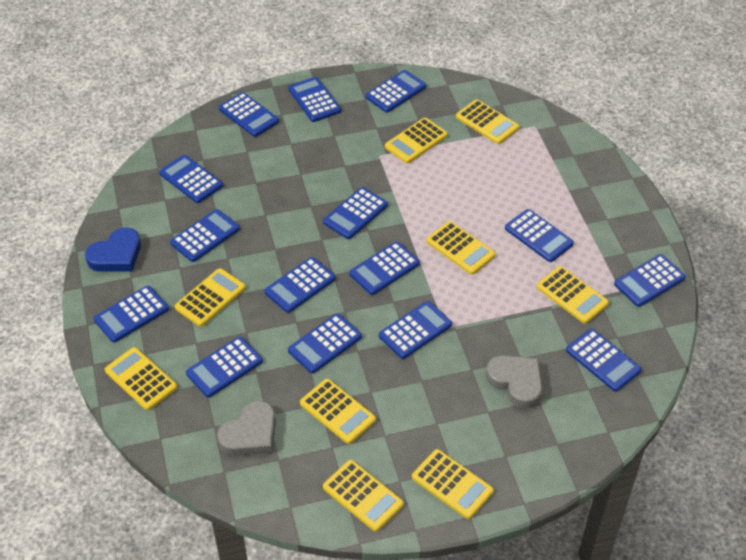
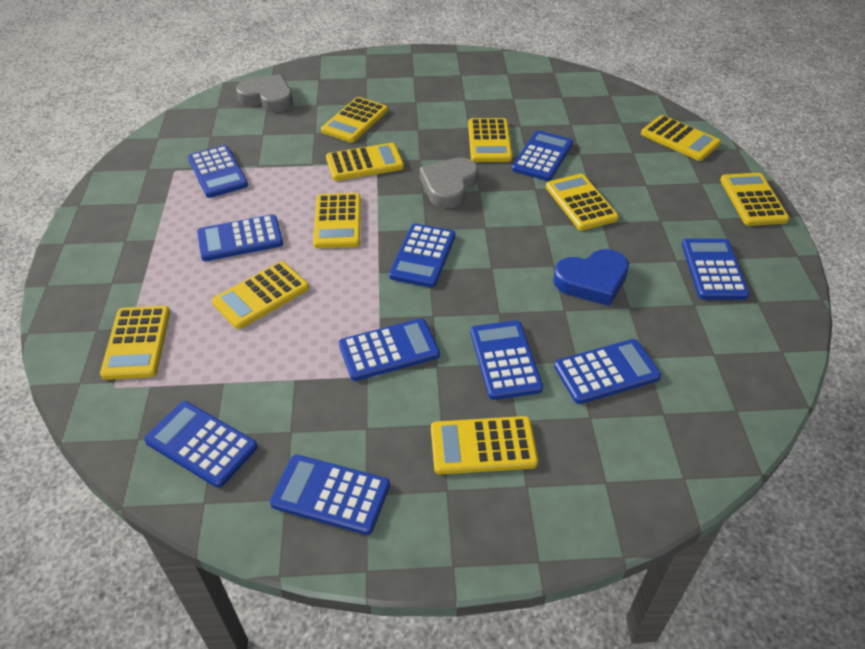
blue calculator: [93,286,169,342] [159,155,223,203] [170,209,240,262] [186,337,263,398] [219,92,279,137] [264,257,336,313] [288,77,341,122] [288,313,362,373] [323,187,388,239] [349,241,420,295] [366,70,426,113] [379,301,452,359] [505,209,574,262] [566,329,641,392] [614,254,686,307] = 15 -> [144,401,258,488] [188,145,248,198] [197,214,283,261] [270,455,390,535] [339,318,440,381] [389,224,455,288] [470,320,543,400] [512,130,573,181] [554,339,661,404] [682,239,749,300] = 10
yellow calculator: [105,347,177,410] [175,268,246,327] [300,379,376,444] [323,460,404,532] [385,118,448,164] [412,449,494,519] [426,221,496,275] [456,99,519,144] [537,266,609,324] = 9 -> [100,306,170,380] [212,261,309,329] [313,193,361,248] [321,97,388,143] [326,143,404,181] [431,416,538,474] [468,118,512,162] [546,174,619,230] [641,115,721,161] [720,173,789,226] = 10

